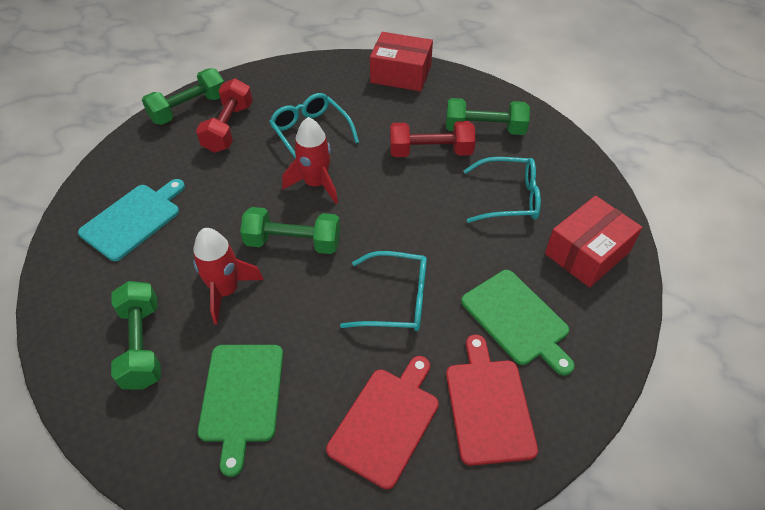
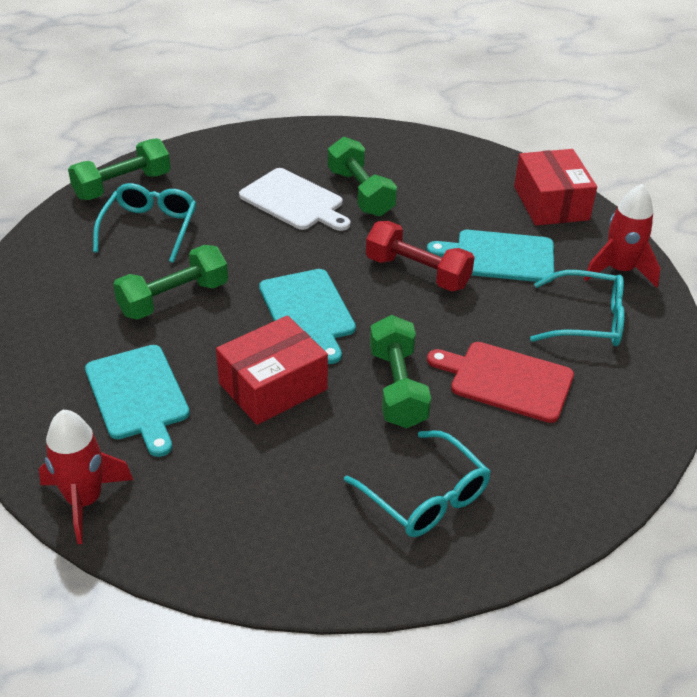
green cutting board: [198,345,283,477] [461,270,575,375] = 2 -> none = 0
red cutting board: [326,356,439,490] [446,334,538,466] = 2 -> [427,342,574,423] = 1
red dumbbell: [196,78,253,153] [390,121,476,157] = 2 -> [366,221,475,292] = 1
turquoise cutting board: [78,179,185,261] = 1 -> [85,345,190,457] [259,269,356,364] [427,230,554,283] = 3
white cutting board: none = 0 -> [239,168,350,231] = 1

